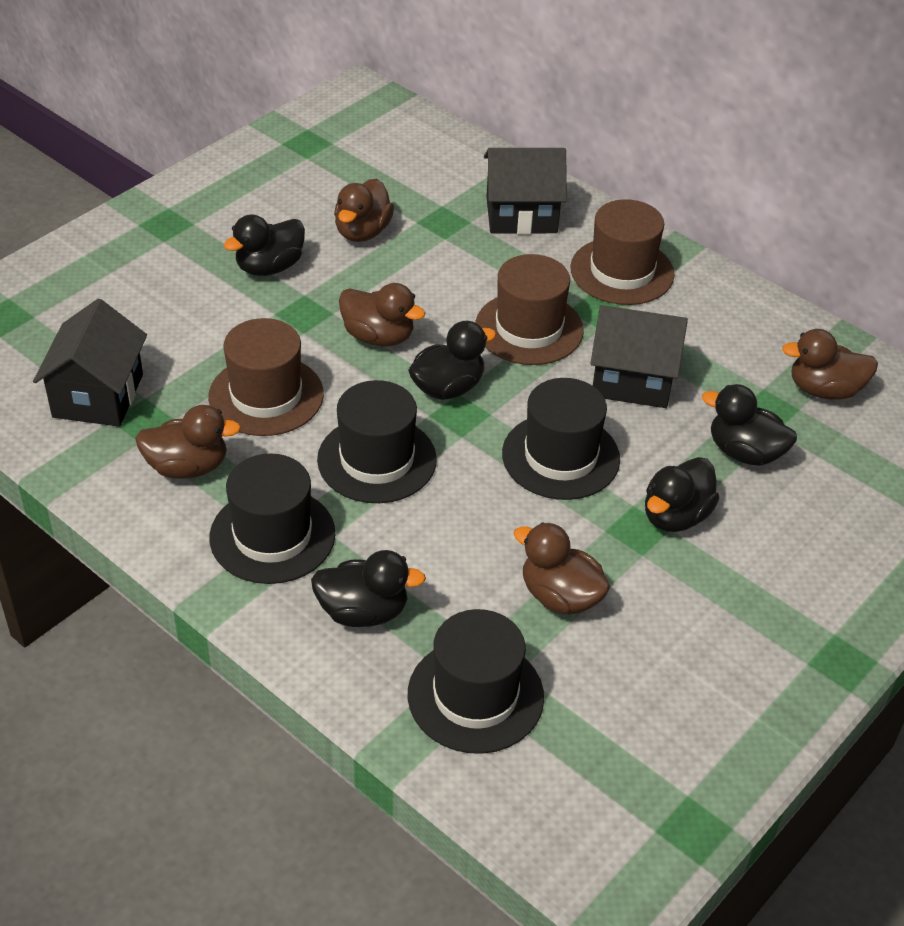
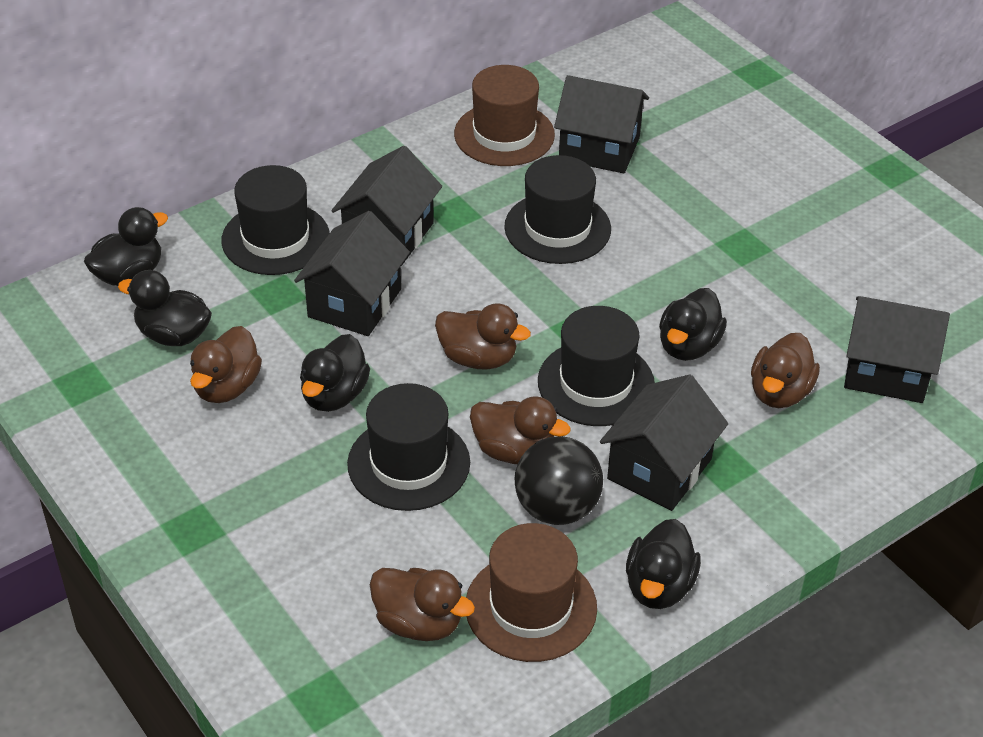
black ball: none = 0 -> [515,436,603,525] = 1
black house: [33,299,147,427] [484,148,567,234] [590,305,688,408] = 3 -> [294,211,410,336] [331,146,442,266] [554,75,649,173] [600,375,728,511] [844,296,950,403] = 5
brown hat: [208,318,324,436] [475,254,584,365] [570,199,675,305] = 3 -> [454,65,555,166] [466,523,597,662] = 2

